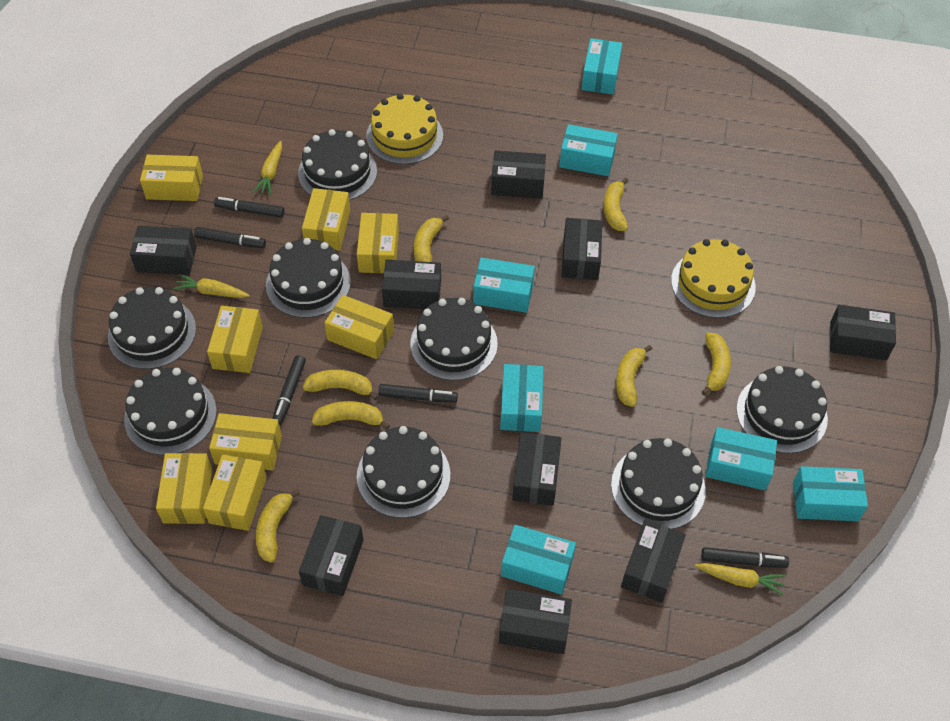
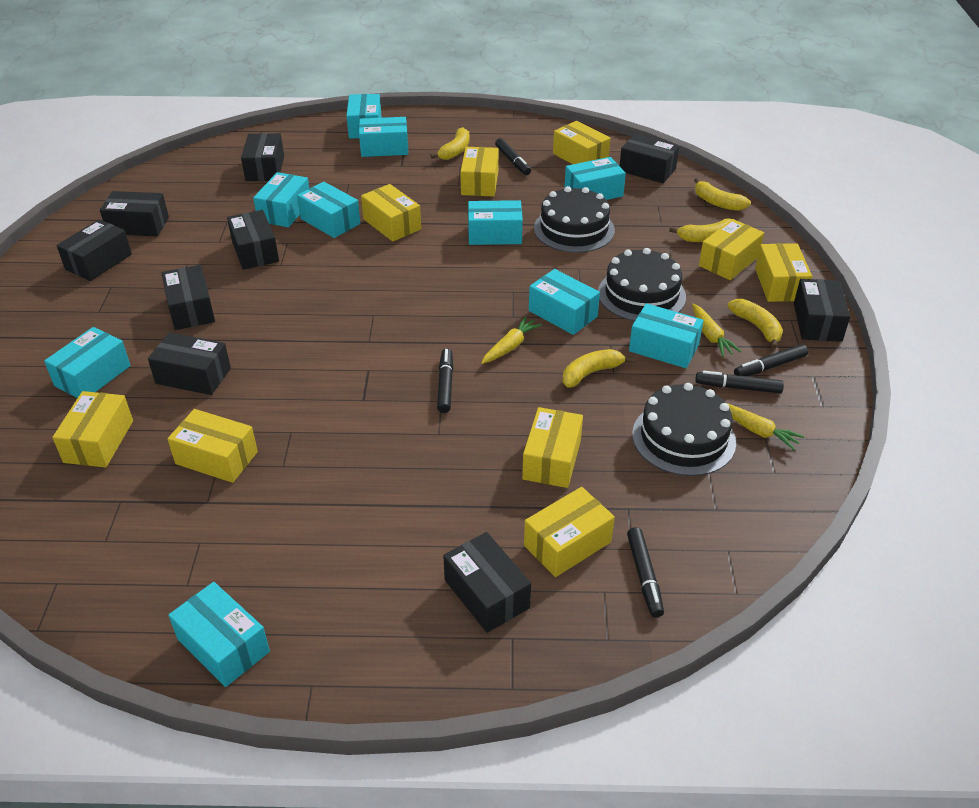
black cake: [108,287,196,369] [124,368,217,455] [266,238,351,318] [298,129,377,200] [357,426,450,518] [410,298,498,381] [611,438,706,529] [736,366,828,453] = 8 -> [534,186,615,253] [598,248,686,321] [632,383,736,476] = 3
turquoise box: [473,258,535,313] [500,364,544,432] [501,525,576,595] [559,124,618,176] [581,38,622,94] [706,427,777,490] [793,466,868,521] = 7 -> [44,327,131,398] [168,582,270,687] [253,172,309,227] [297,182,360,238] [346,94,381,138] [359,117,408,157] [468,200,523,245] [529,269,600,335] [564,157,626,200] [629,303,704,368] = 10
yellow banana: [256,489,300,562] [303,370,379,400] [312,401,390,430] [414,215,449,262] [604,178,629,231] [616,345,652,407] [701,332,731,396] = 7 -> [430,127,470,160] [562,349,634,388] [669,218,732,242] [694,178,751,211] [728,299,783,349] = 5
yellow box: [140,155,203,201] [156,453,212,524] [203,455,267,531] [207,306,263,373] [209,413,282,470] [302,188,350,251] [325,295,394,359] [357,213,399,273] = 8 -> [52,391,133,468] [167,409,258,483] [361,184,421,242] [461,147,499,197] [522,407,583,488] [524,487,615,577] [553,121,610,164] [699,219,764,280] [755,243,812,302] = 9
yellow cake: [366,93,443,164] [671,239,756,318] = 2 -> none = 0

